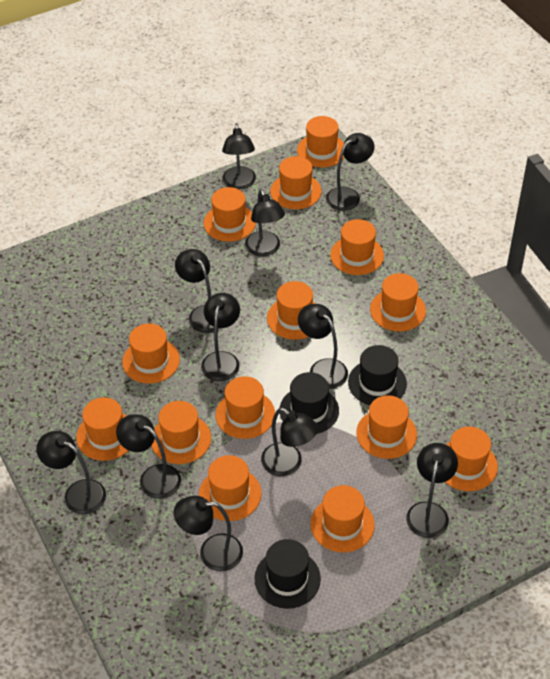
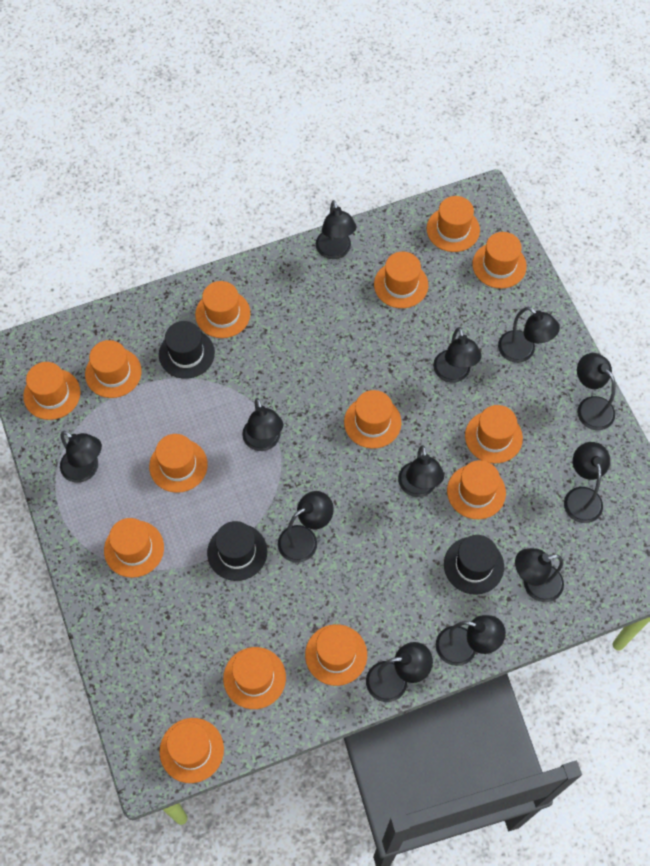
black lamp: [36,431,106,514] [116,414,181,499] [174,496,243,571] [175,249,220,333] [201,293,240,381] [222,123,256,189] [245,189,285,256] [261,408,318,476] [298,304,348,389] [326,133,375,211] [406,443,458,538] = 11 -> [60,431,102,483] [242,398,283,451] [278,491,334,563] [316,200,356,259] [366,642,433,702] [398,445,444,497] [433,327,482,383] [436,615,506,666] [498,307,560,363] [515,548,564,602] [564,442,610,523] [577,353,615,430] = 12

